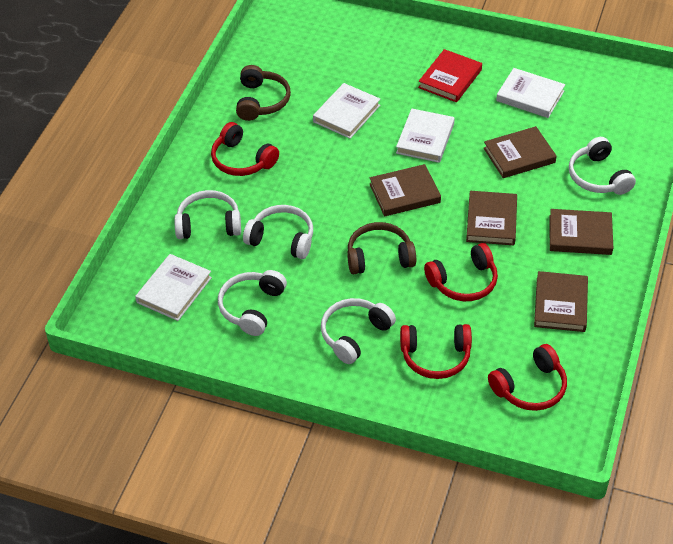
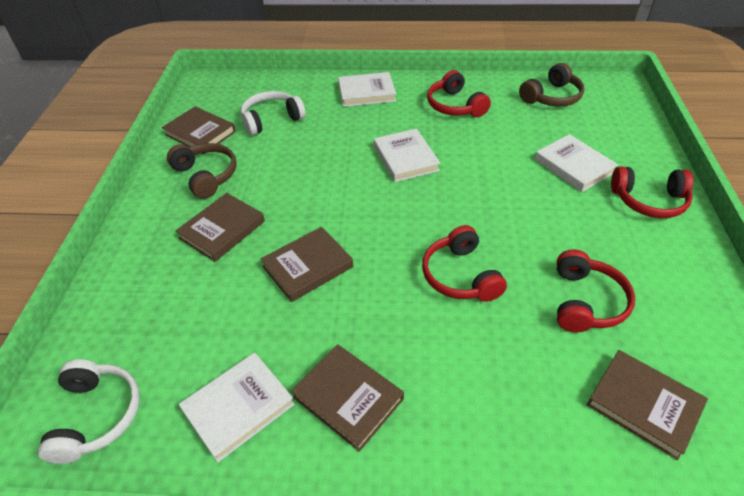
red book: [418,49,482,102] = 1 -> none = 0
white headphones: [174,190,241,239] [218,270,287,336] [243,205,313,259] [321,298,396,364] [569,137,636,195] = 5 -> [38,359,140,464] [241,91,306,136] = 2

